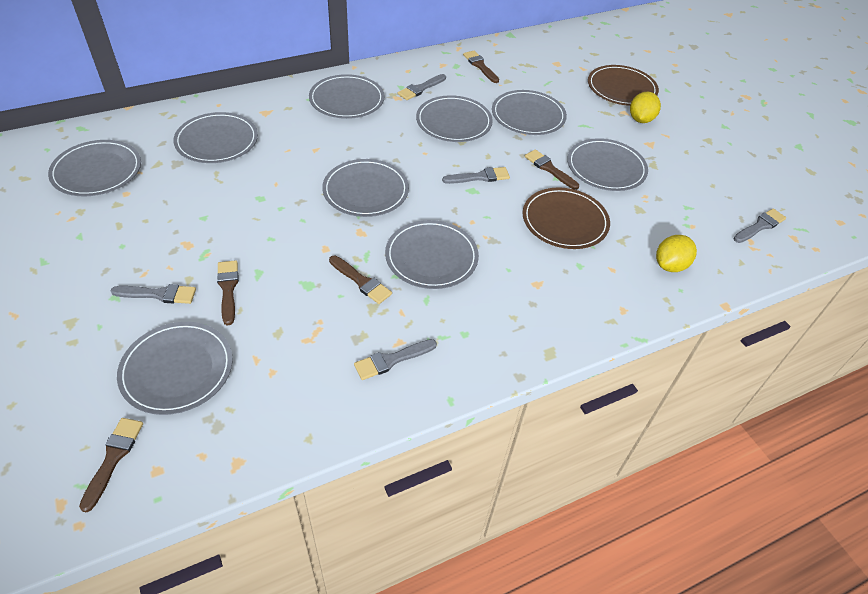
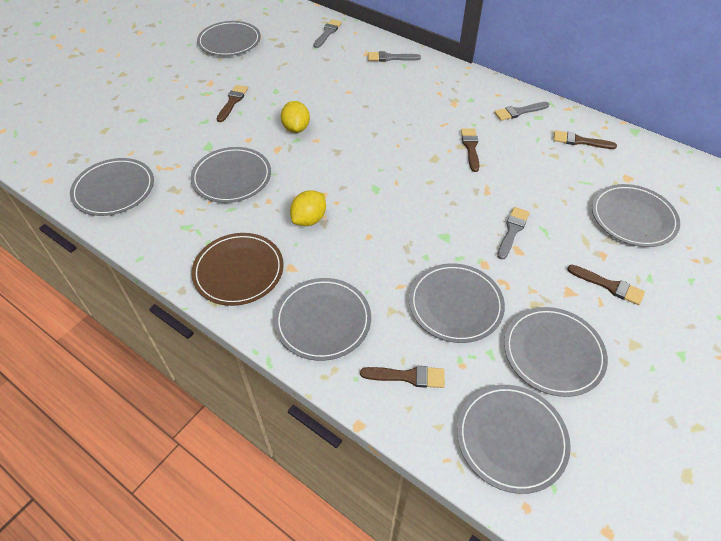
brown plate: [523,187,610,249] [588,65,659,106] = 2 -> [191,233,284,306] = 1
grey brush: [110,284,196,304] [354,339,437,380] [398,74,446,100] [442,167,510,184] [733,208,786,243] = 5 -> [313,19,342,48] [368,51,421,62] [494,102,549,121] [497,207,529,260] = 4
grey plate: [48,140,141,196] [117,322,233,415] [174,112,258,163] [309,74,384,119] [322,159,409,217] [385,220,479,289] [416,95,493,142] [492,90,567,135] [567,138,648,191] = 9 -> [70,158,154,216] [191,147,271,203] [197,21,261,56] [274,278,371,361] [409,263,505,343] [457,385,571,494] [504,307,608,397] [592,184,680,247] = 8

